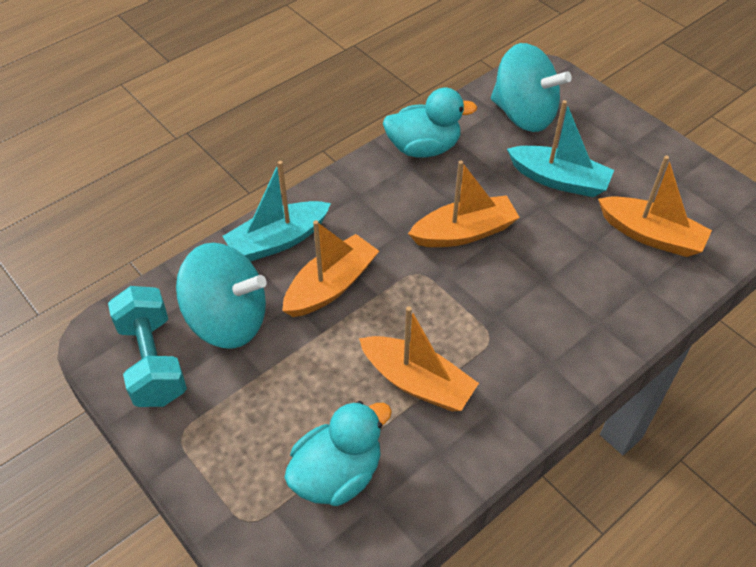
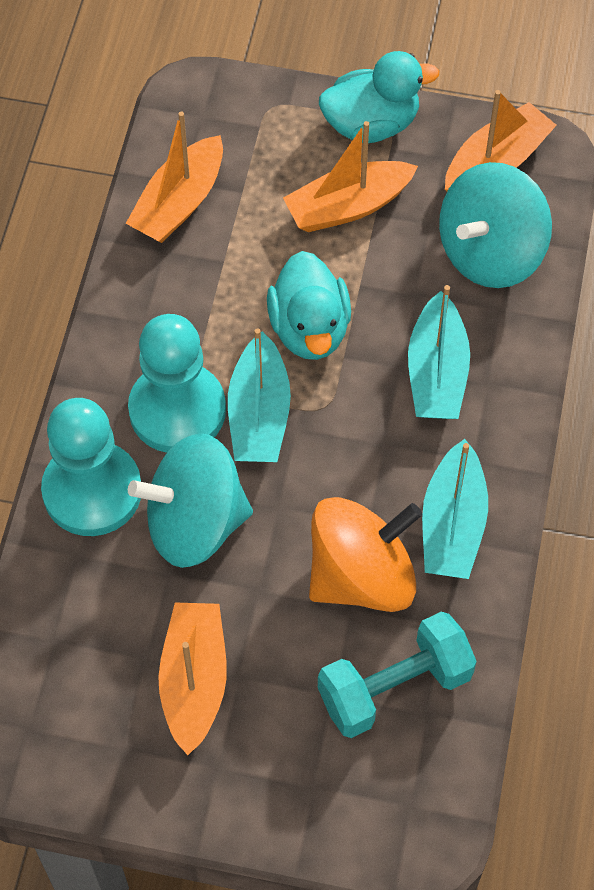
orange spinning top: none = 0 -> [309,497,422,612] = 1
turquoise boat: [222,161,331,262] [507,100,614,197] = 2 -> [228,328,291,462] [408,285,470,419] [422,439,488,579] = 3
turquoise pawn: none = 0 -> [41,398,141,536] [128,314,226,453] = 2

